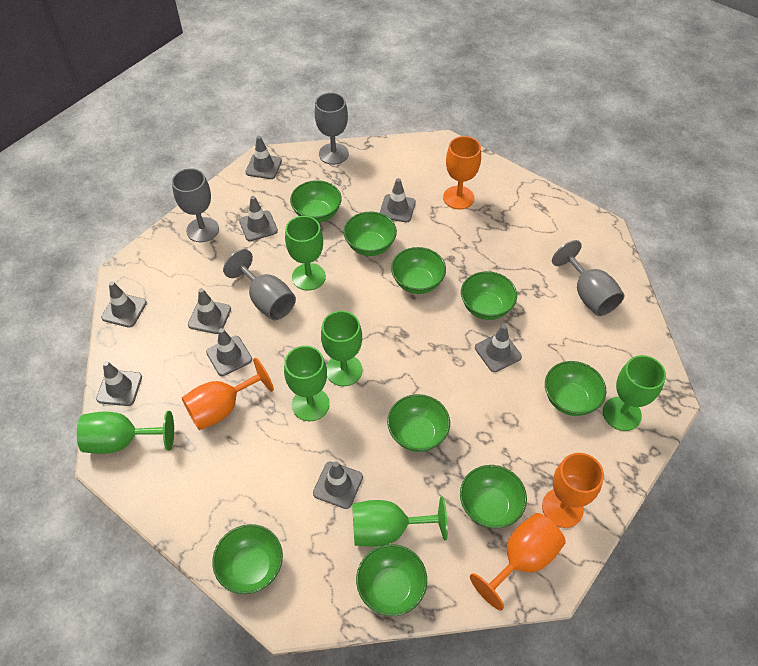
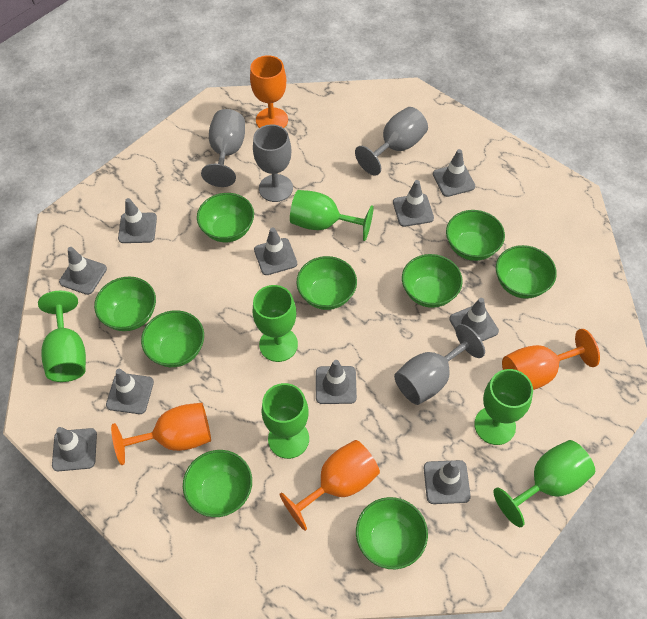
grey traffic cone: [96,361,142,406] [101,282,147,328] [188,288,231,334] [206,328,252,376] [239,196,278,241] [245,136,282,179] [313,461,363,509] [380,178,416,222] [475,324,522,372] = 9 -> [52,427,97,471] [59,247,107,295] [106,369,154,414] [118,198,157,243] [254,227,297,275] [316,360,357,404] [393,180,434,227] [424,460,471,504] [433,149,475,197] [449,298,499,341] = 10

